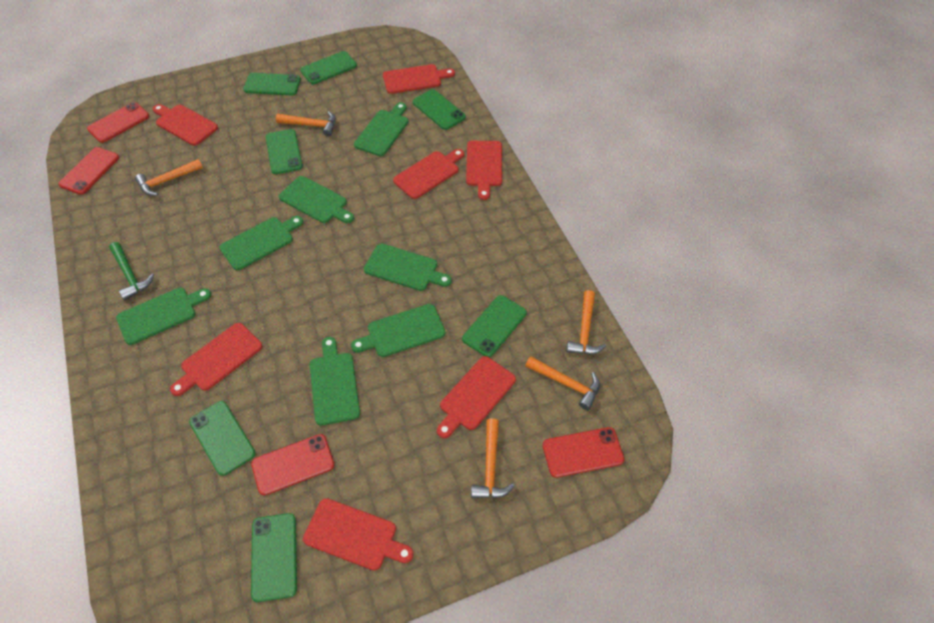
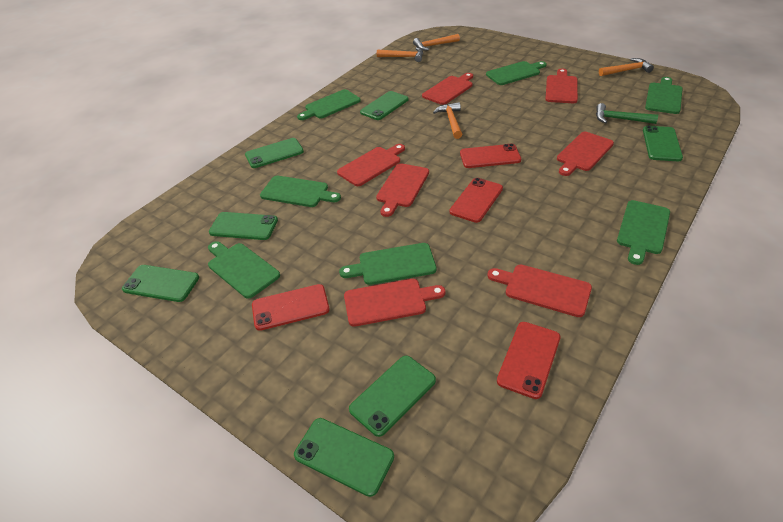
orange hammer: [135,159,203,196] [276,111,336,137] [471,418,515,498] [525,356,600,410] [566,290,606,354] = 5 -> [377,47,423,62] [413,34,460,51] [433,102,462,139] [599,58,654,76] = 4

